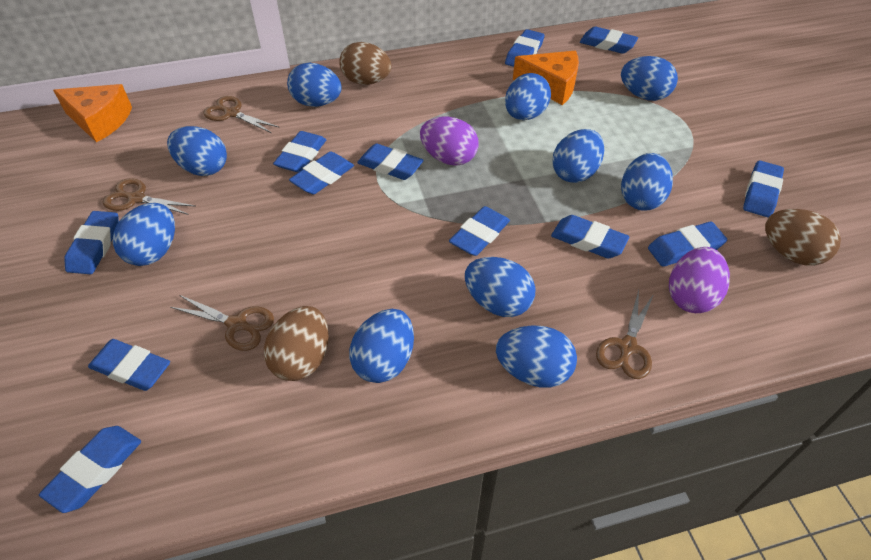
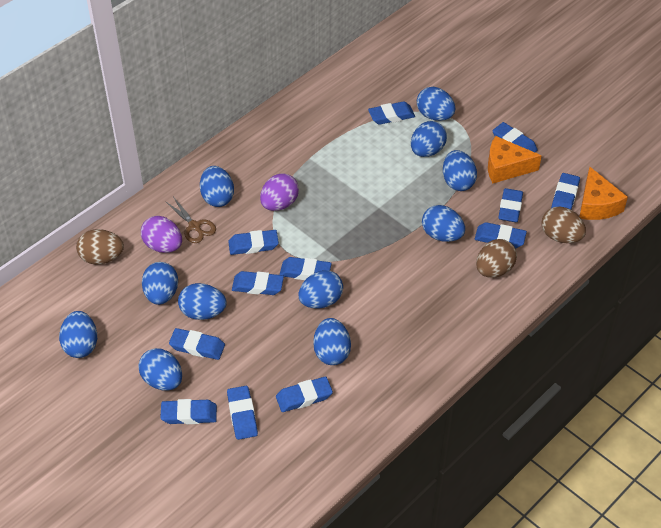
blue egg: [113,203,175,266] [167,126,227,176] [287,63,342,107] [349,309,414,383] [465,257,536,317] [496,325,577,388] [505,73,551,120] [552,129,604,183] [621,56,678,101] [621,153,673,211] = 10 -> [59,311,97,358] [138,348,182,391] [142,262,178,305] [178,283,227,320] [200,166,234,207] [298,270,343,309] [313,318,351,365] [411,121,447,157] [417,87,455,121] [422,205,465,242] [443,150,477,191] = 11
brown scissors: [103,178,195,215] [170,295,274,351] [203,96,280,133] [596,290,654,379] = 4 -> [165,198,216,243] = 1

